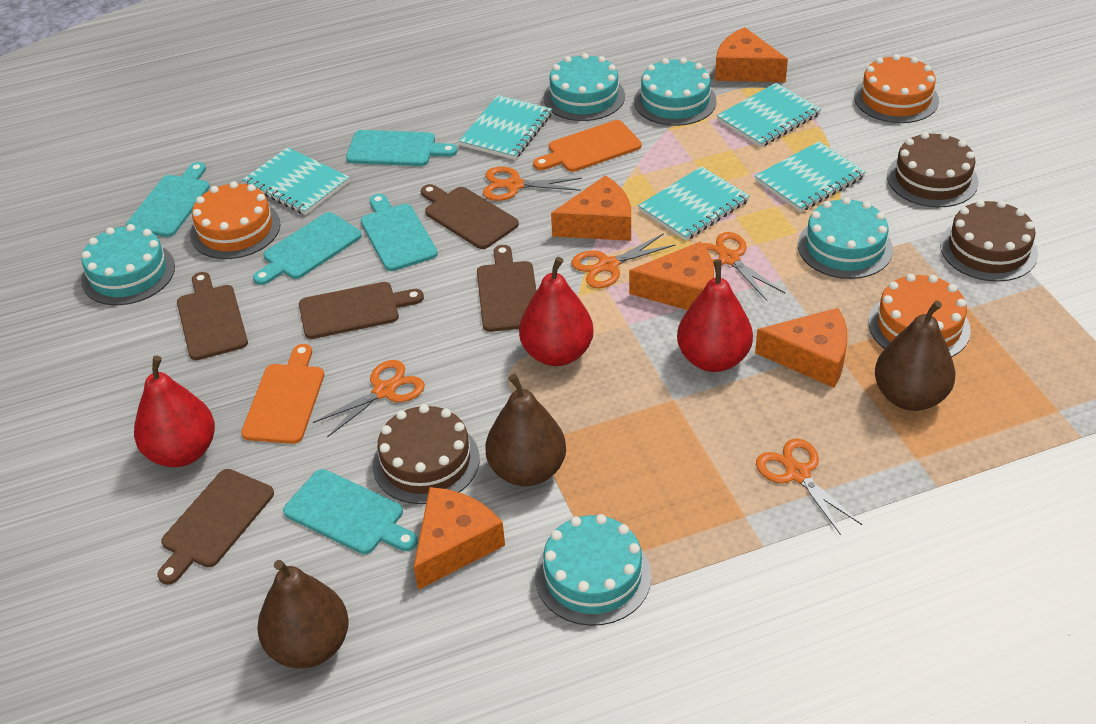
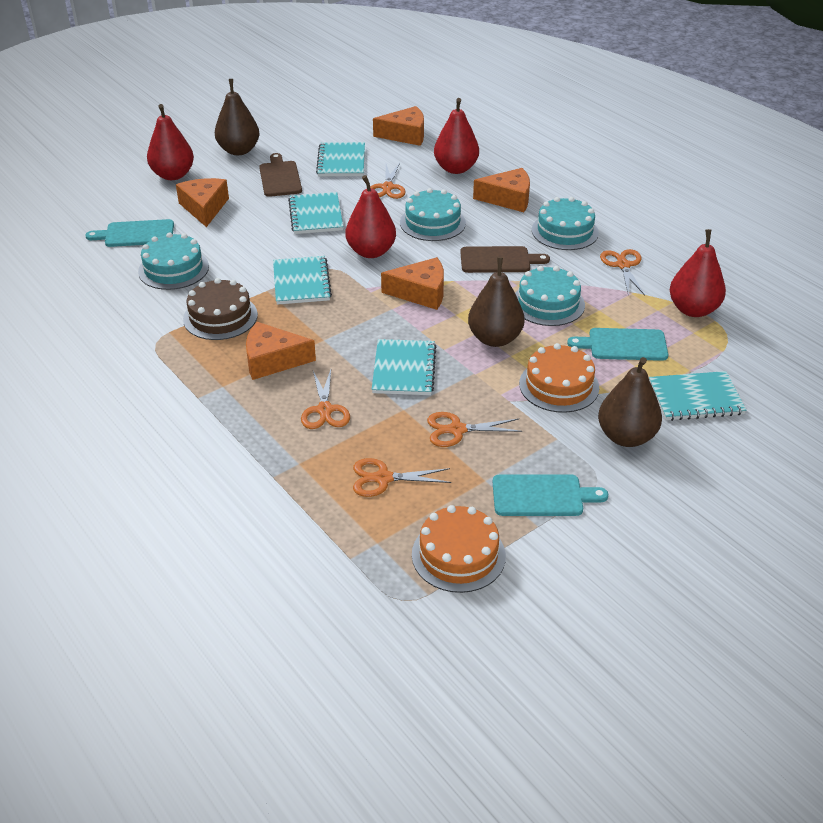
brown cake: [373,404,480,504] [887,132,979,208] [940,200,1038,282] = 3 -> [183,278,258,340] = 1
brown cutting board: [157,469,274,585] [177,272,248,360] [299,282,424,339] [421,184,519,249] [477,245,537,332] = 5 -> [259,153,302,197] [460,246,550,273] = 2
orange cake: [190,181,280,259] [854,54,939,123] [868,274,971,357] = 3 -> [412,505,506,593] [519,343,599,413] = 2
orange cutting board: [241,344,324,444] [533,120,641,172] = 2 -> none = 0
red pear: [134,356,215,467] [519,257,594,366] [677,259,753,372] = 3 -> [147,104,194,180] [346,175,396,258] [434,98,479,174] [670,229,726,317] = 4
turquoise cake: [81,224,175,305] [535,514,652,626] [544,53,625,121] [634,58,717,126] [798,197,893,279] = 5 -> [138,232,209,290] [400,188,466,241] [515,266,585,326] [532,197,599,250] = 4
turquoise cutting board: [126,162,210,237] [253,212,362,285] [283,469,418,554] [346,130,457,166] [361,194,438,271] = 5 -> [85,219,174,247] [493,474,608,516] [567,328,668,361] = 3

